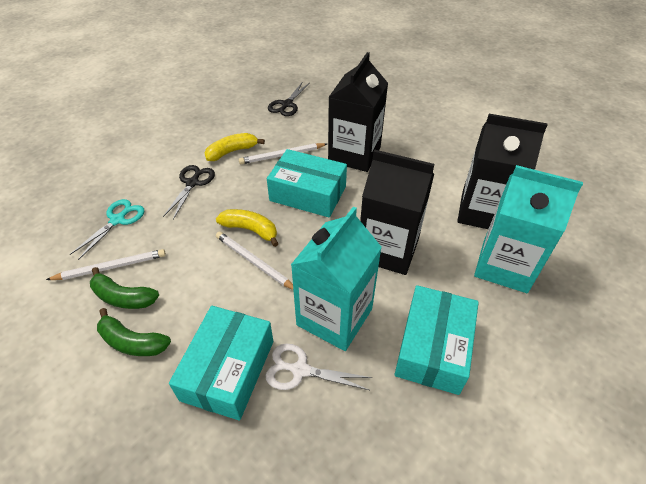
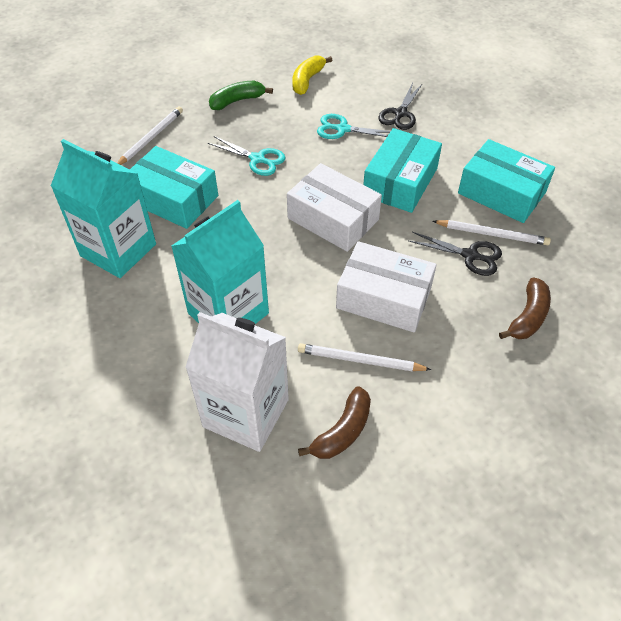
black carton: [328,52,388,172] [360,149,434,275] [457,114,548,229] = 3 -> none = 0
brown banana: none = 0 -> [298,386,371,459] [499,277,551,339] = 2
green banana: [90,267,159,309] [97,308,171,356] = 2 -> [209,81,273,110] = 1
turquoise scissors: [70,199,144,260] = 1 -> [208,136,286,176] [317,114,391,139] = 2
white box: none = 0 -> [287,163,382,252] [336,241,437,332] = 2
white carton: none = 0 -> [185,312,289,452] = 1
white scissors: [266,344,372,390] = 1 -> none = 0
yellow banana: [205,133,265,161] [216,209,279,247] = 2 -> [292,55,333,95] = 1

